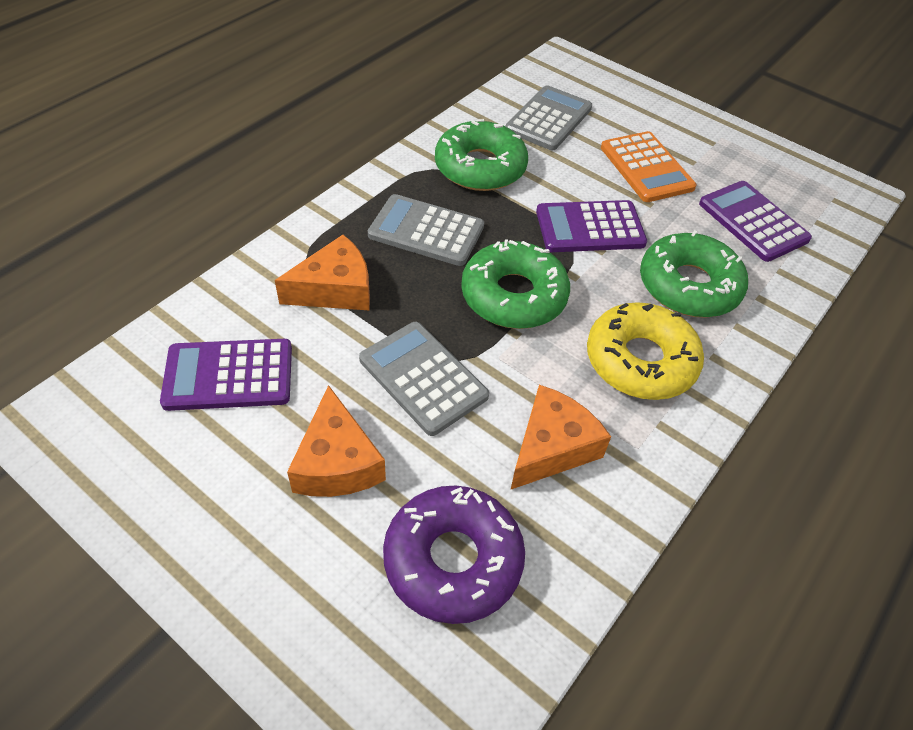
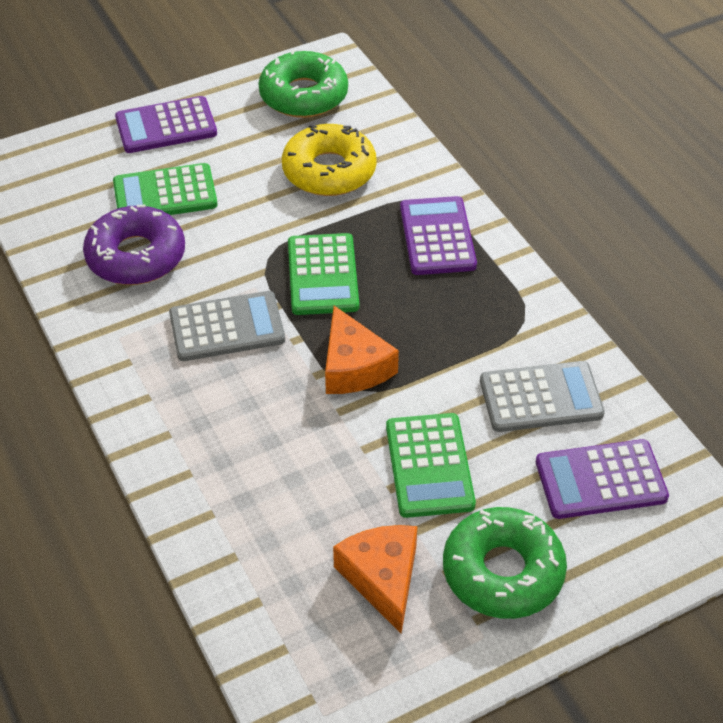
green calculator: none = 0 -> [113,163,218,215] [288,233,359,315] [386,413,476,518] = 3
green donut: [435,119,528,191] [461,239,570,329] [640,230,748,318] = 3 -> [258,49,348,118] [443,507,567,619] = 2
grey calculator: [359,322,489,436] [368,194,484,266] [505,85,592,150] = 3 -> [169,291,285,361] [480,361,605,432] = 2
orange calculator: [601,131,696,202] = 1 -> none = 0
orange cheese: [275,235,370,310] [287,385,386,497] [511,385,611,489] = 3 -> [325,306,399,394] [333,525,417,633] = 2

